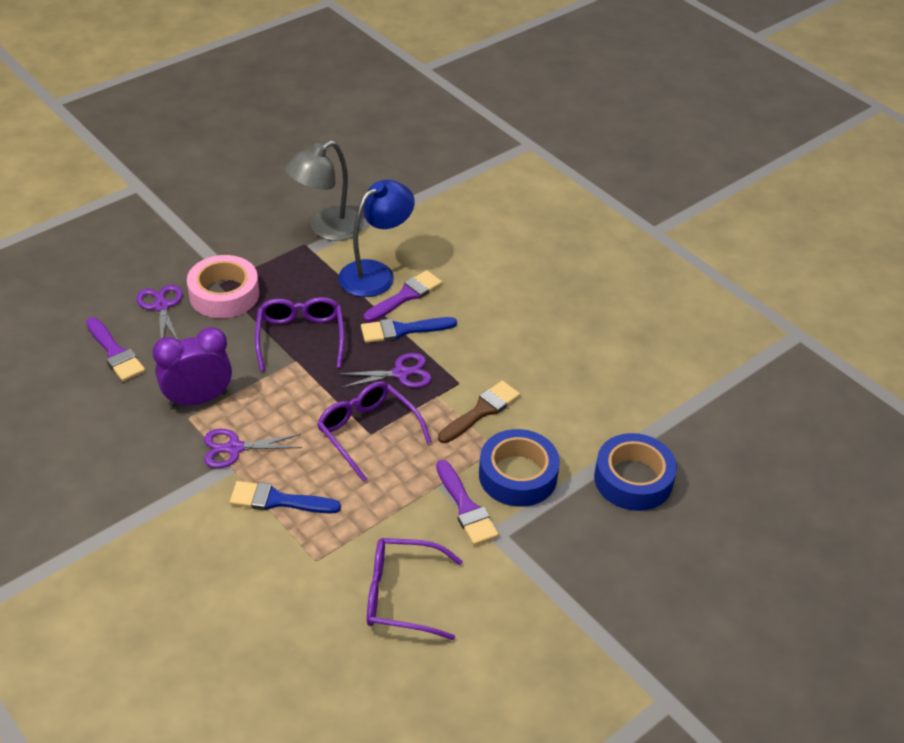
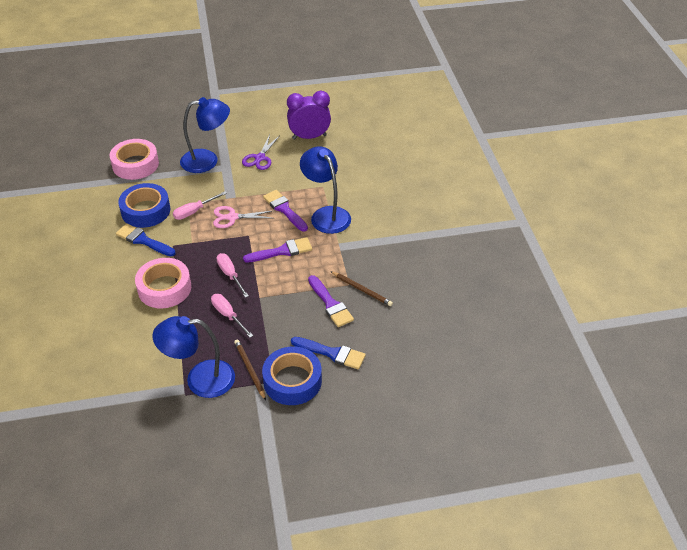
blue lamp: [338,180,415,297] = 1 -> [152,316,235,398] [180,97,230,173] [300,146,351,234] = 3
brown brush: [438,381,520,443] = 1 -> none = 0
brown pencil: none = 0 -> [234,339,266,400] [330,271,393,306] = 2
grey lamp: [285,141,364,241] = 1 -> none = 0
pink scissors: none = 0 -> [213,206,274,228] = 1
pink screwdriver: none = 0 -> [173,191,227,220] [211,294,253,338] [216,253,249,298] = 3
pink tape: [187,255,259,318] = 1 -> [110,139,159,180] [135,258,191,308] = 2
purple glasses: [255,297,344,371] [317,381,432,482] [367,538,463,640] = 3 -> none = 0
purple scissors: [136,284,183,340] [204,429,302,468] [337,353,432,388] = 3 -> [242,135,279,170] = 1

